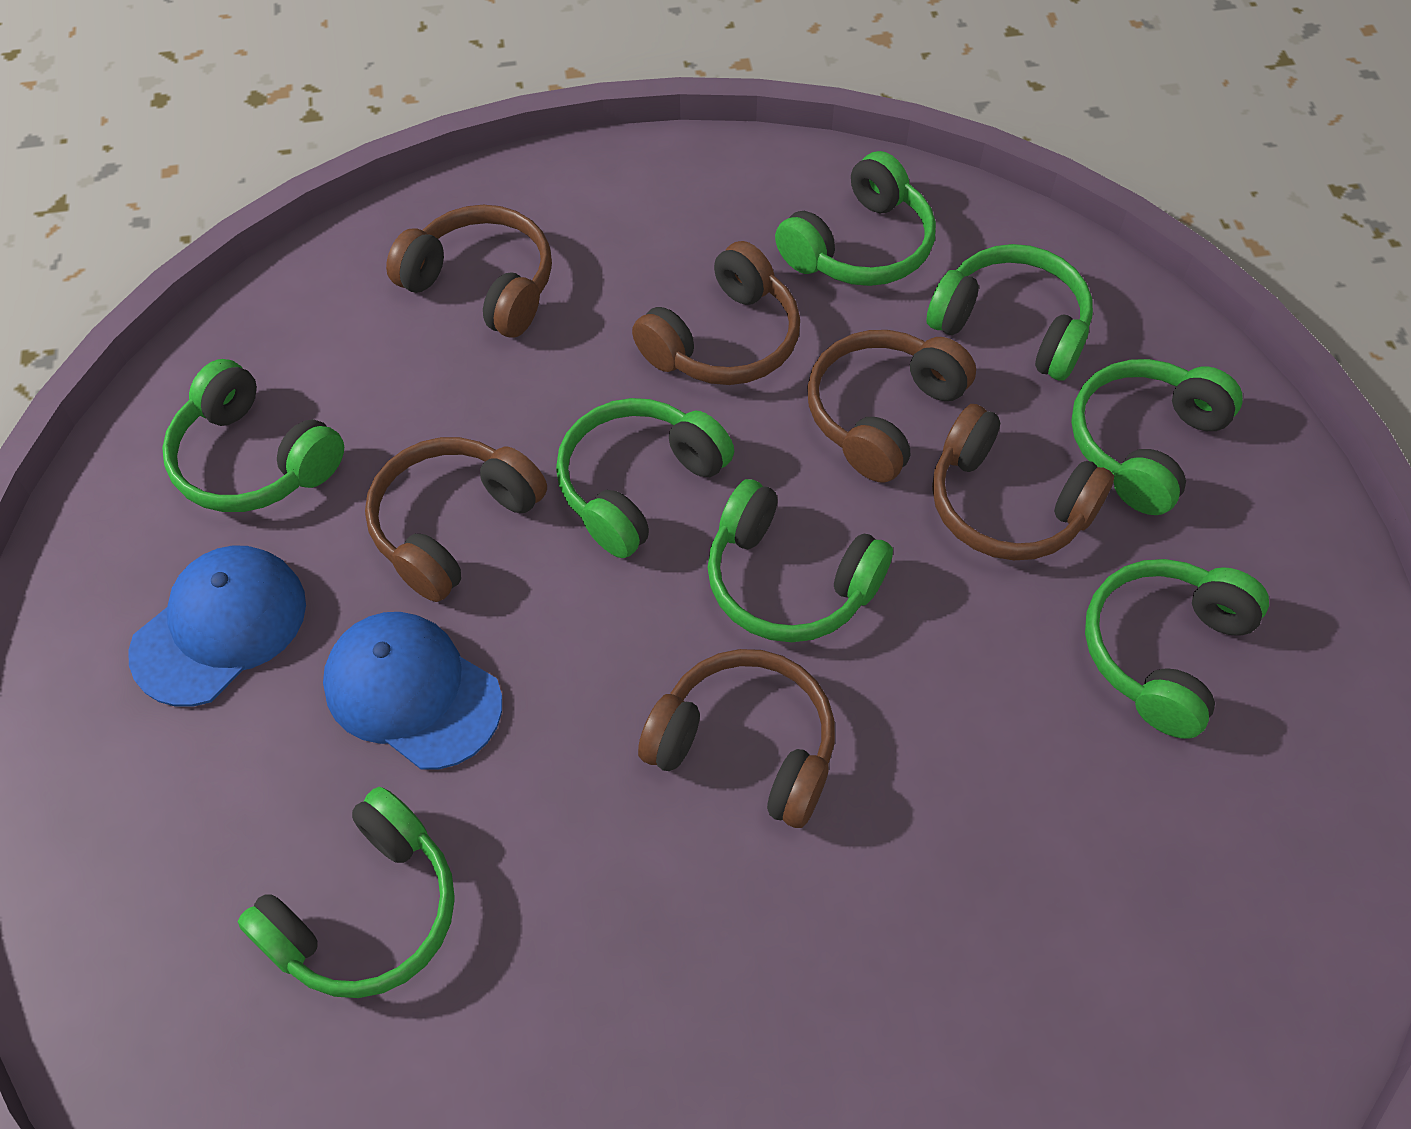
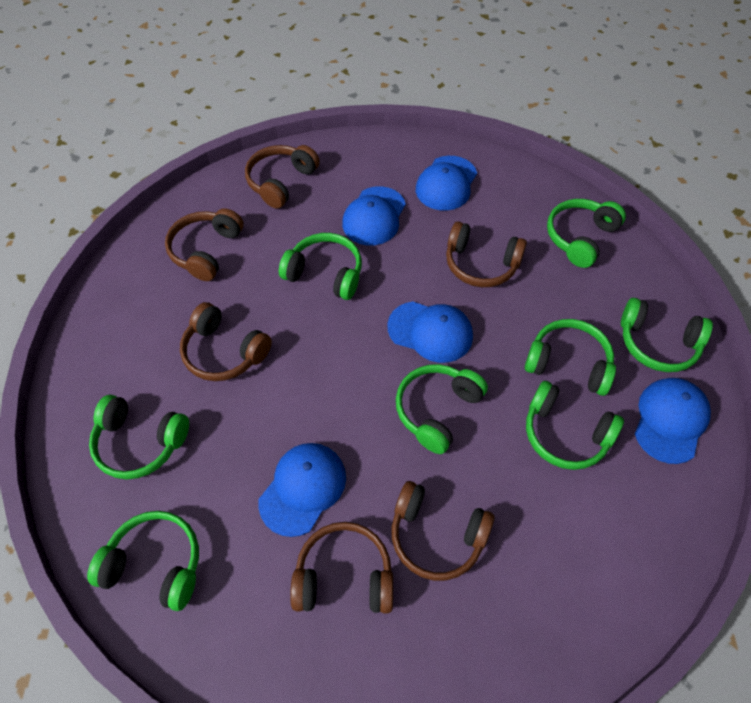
blue cap: [128,545,306,707] [323,612,502,770] = 2 -> [258,443,346,537] [342,186,406,246] [387,302,473,363] [416,156,477,211] [635,378,711,464] = 5

